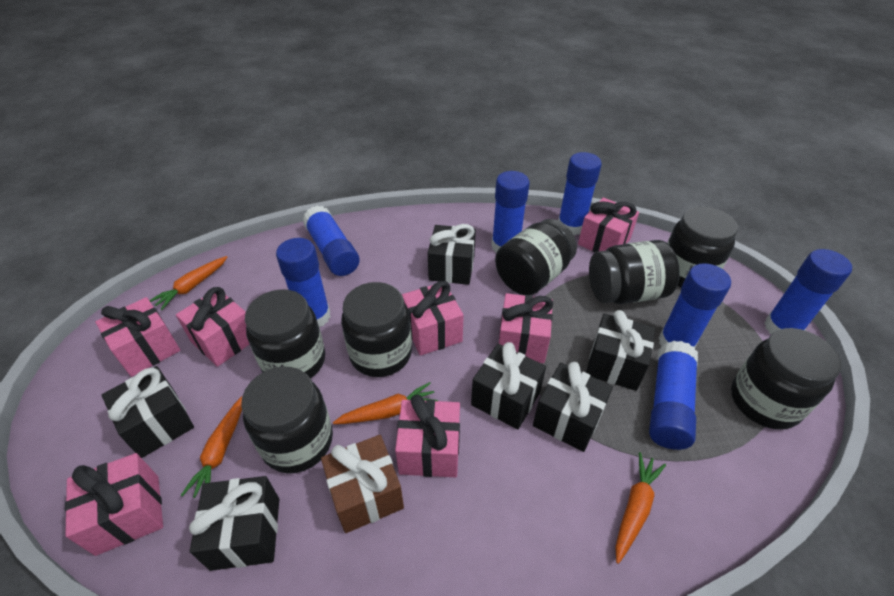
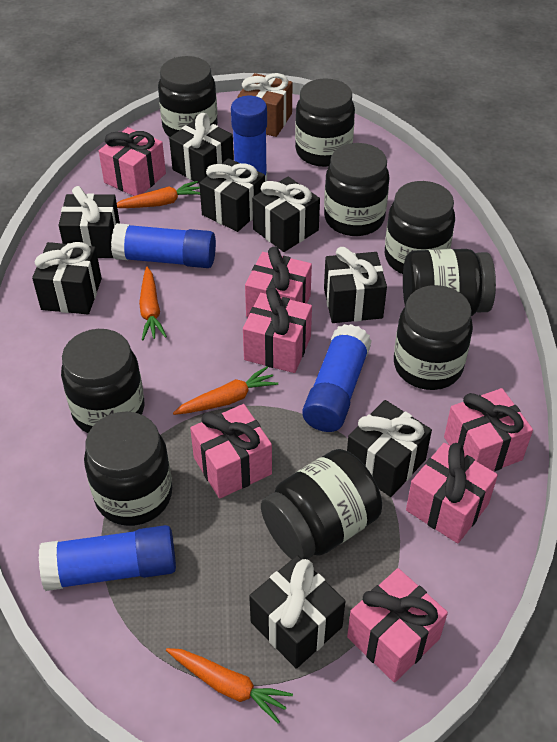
black gift: [102,366,194,458] [189,476,279,571] [428,224,476,285] [471,342,546,430] [533,362,613,452] [586,310,655,391] = 6 -> [32,242,102,314] [59,186,120,258] [169,113,234,184] [199,158,265,232] [249,555,345,669] [252,177,320,252] [324,247,387,323] [347,400,432,497] = 8
black jar: [241,367,333,473] [245,289,325,378] [341,282,412,377] [495,219,577,295] [589,240,680,304] [667,206,738,287] [731,328,841,430] = 7 -> [61,329,144,433] [84,412,172,526] [158,56,218,137] [261,449,382,560] [295,78,355,167] [324,143,390,236] [385,181,455,274] [394,285,473,390] [403,249,496,316] = 9
blue glue stick: [276,238,331,327] [303,205,360,276] [491,171,530,253] [558,152,602,235] [649,341,698,450] [659,263,731,348] [764,249,852,334] = 7 -> [39,525,176,591] [111,223,216,268] [231,96,267,182] [302,324,372,432] = 4

